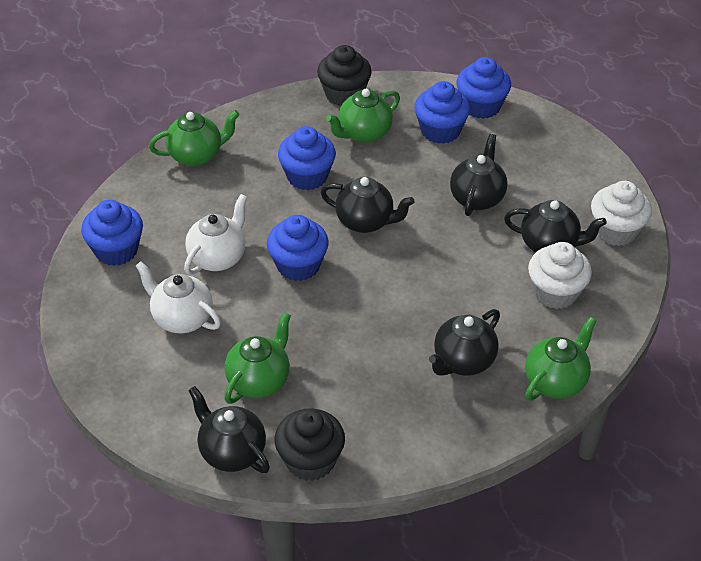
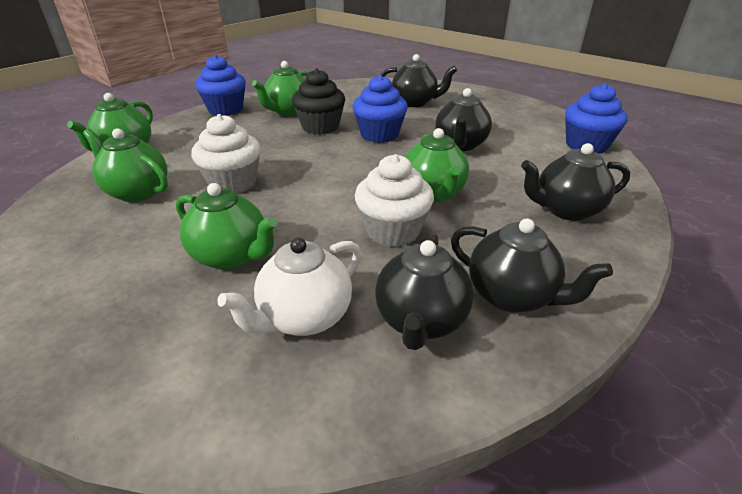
black cupcake: [275,408,345,481] [317,45,372,106] = 2 -> [292,68,345,135] = 1
blue cupcake: [81,200,143,266] [267,215,329,281] [278,126,336,190] [414,81,470,144] [457,57,511,119] = 5 -> [195,55,246,116] [353,75,408,143] [565,83,628,154] = 3
green teapot: [149,110,240,166] [224,312,291,404] [326,89,400,143] [525,317,597,401] = 4 -> [67,93,153,151] [83,128,168,202] [176,183,278,270] [252,61,309,116] [405,128,469,202] = 5
white teapot: [136,262,221,334] [184,194,247,275] = 2 -> [217,238,361,336] = 1

